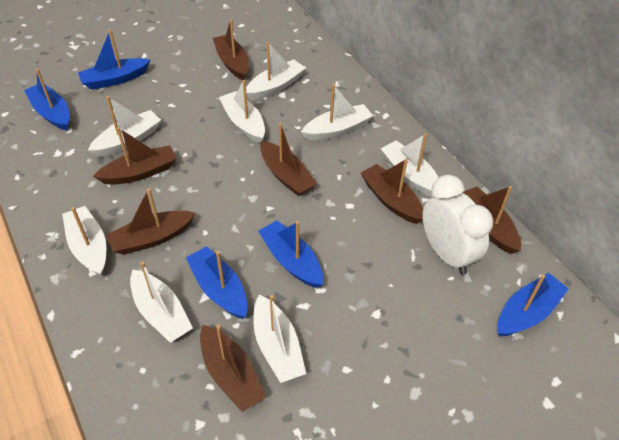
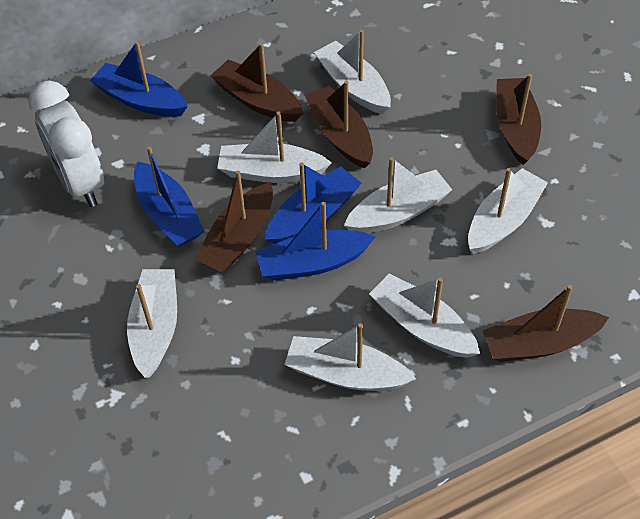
blue boat: [24,69,70,131] [78,30,150,90] [186,246,248,319] [258,220,323,288] [497,273,569,337] = 5 -> [90,41,188,117] [134,146,204,247] [255,202,375,281] [265,163,361,244] = 4
brown boat: [93,127,177,185] [106,188,195,255] [200,325,266,412] [213,19,249,80] [260,123,317,196] [361,159,423,224] [462,186,521,254] = 7 -> [195,170,273,273] [210,43,303,122] [305,81,373,169] [482,285,609,362] [496,74,541,165] = 5
white boat: [62,206,106,276] [88,96,161,157] [130,262,193,343] [219,80,265,143] [246,42,306,100] [254,295,306,383] [301,84,373,140] [381,133,439,197] = 8 -> [127,269,177,378] [217,112,332,183] [284,323,416,391] [314,30,391,114] [344,157,452,233] [369,273,480,358] [468,168,548,254] = 7

